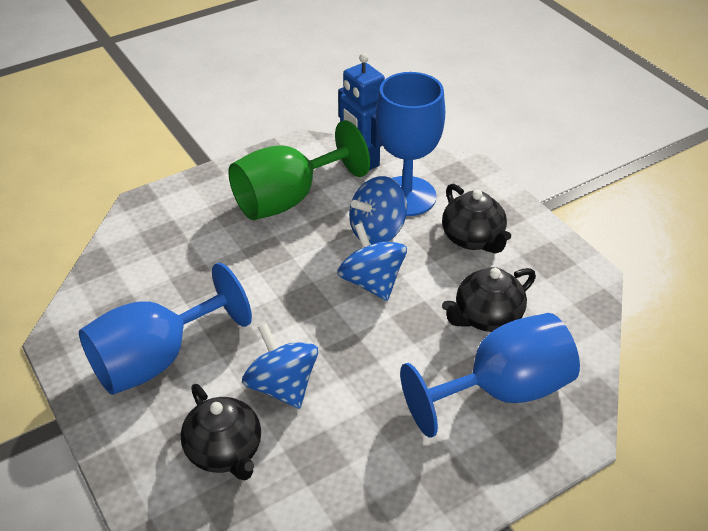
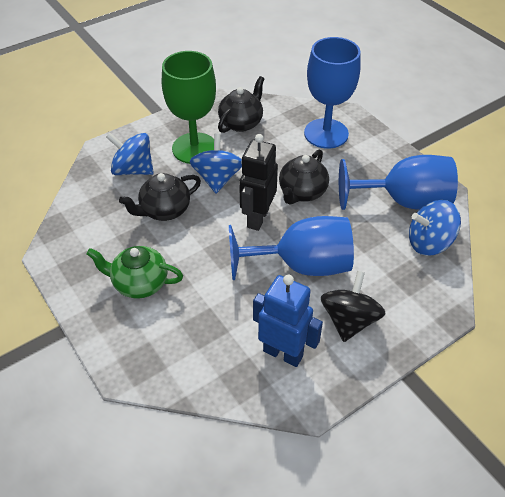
black robot: none = 0 -> [239,134,278,231] = 1
black spinning top: none = 0 -> [321,271,386,342] = 1
green teapot: none = 0 -> [86,246,183,299] = 1

